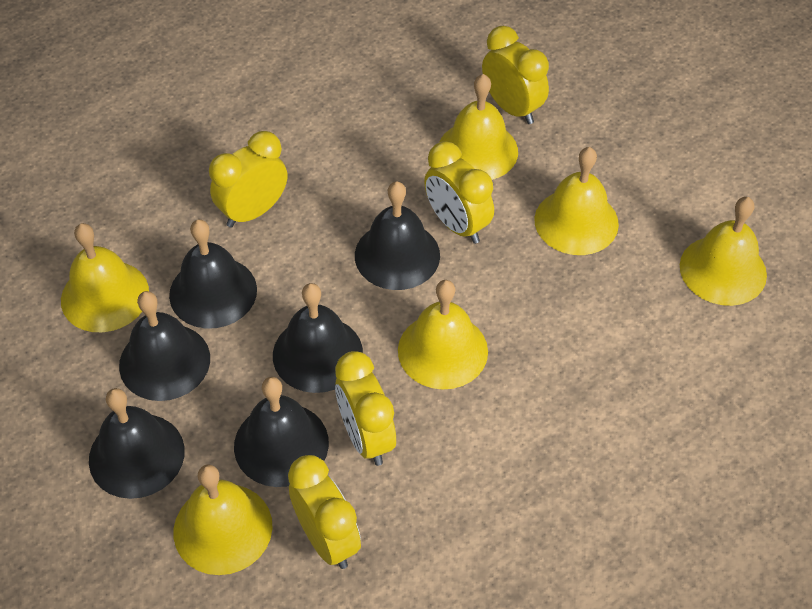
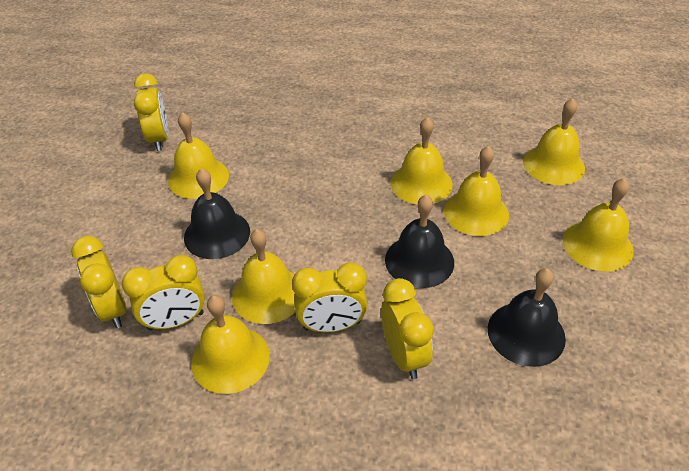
black bell: [89,388,185,499] [119,291,210,401] [169,219,257,329] [234,377,329,487] [273,283,363,393] [355,181,440,290] = 6 -> [184,168,250,259] [385,195,454,288] [488,268,566,367] = 3
yellow bell: [61,223,149,332] [173,464,273,575] [398,280,488,390] [440,74,518,180] [534,147,619,255] [680,197,767,306] = 6 -> [168,112,229,199] [191,295,270,394] [232,229,295,324] [391,117,453,205] [444,146,509,236] [523,98,585,185] [563,178,634,271] = 7

